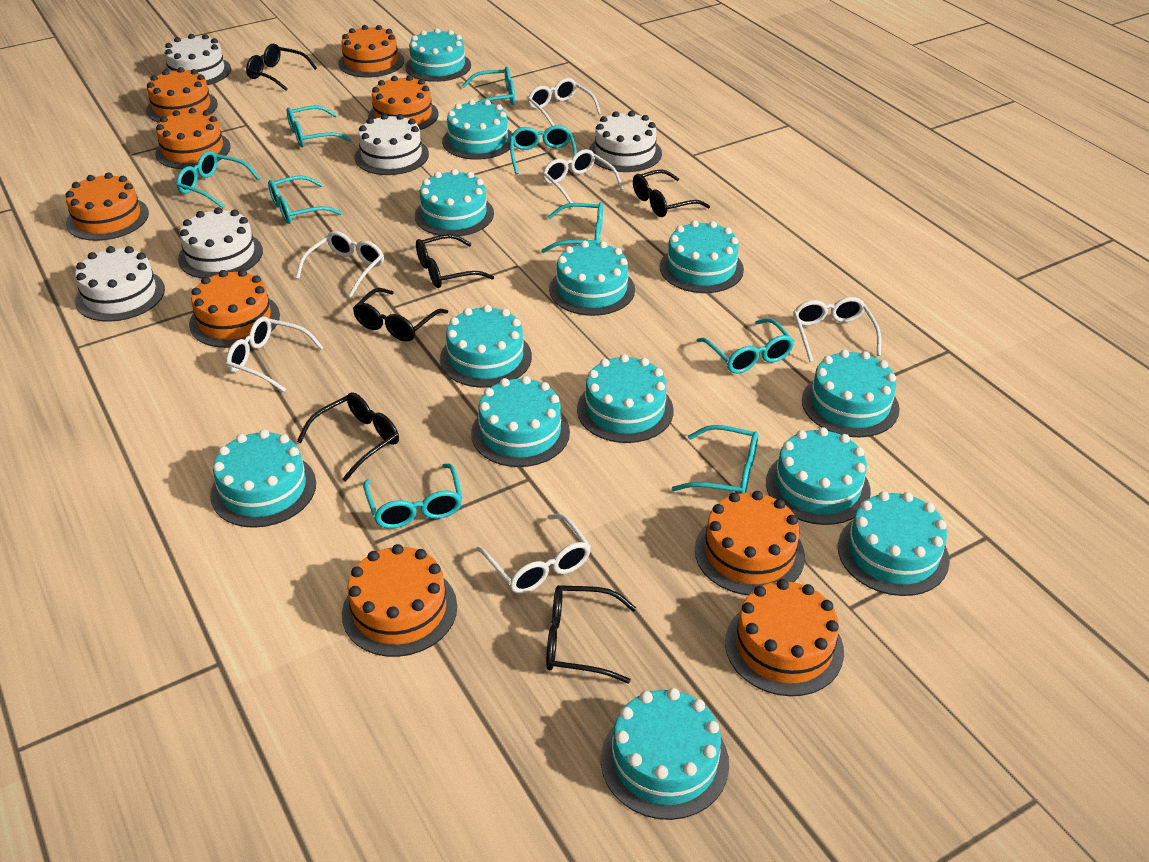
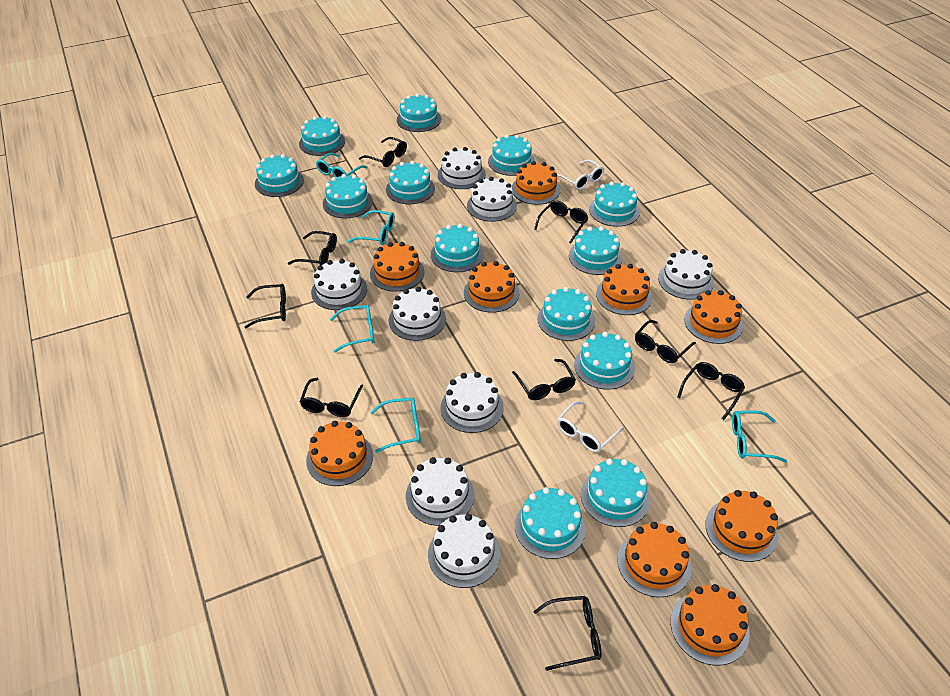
black glasses: [246,44,317,91] [297,392,399,482] [353,288,448,342] [416,234,494,288] [546,585,636,683] [633,169,710,217] = 6 -> [245,284,286,329] [288,231,337,266] [300,378,363,417] [359,137,407,167] [512,359,576,400] [533,596,601,671] [534,201,588,244] [635,320,696,363] [677,362,745,420] = 9
turquoise glasses: [176,151,260,208] [268,175,342,224] [287,105,352,147] [363,464,463,529] [462,67,515,105] [510,125,577,175] [541,202,603,253] [672,425,758,494] [697,318,794,374] = 9 -> [316,153,368,178] [330,305,375,352] [348,210,395,245] [370,398,421,453] [732,411,787,463] = 5
white cake: [75,246,165,322] [164,34,231,85] [178,207,263,279] [355,114,429,175] [589,111,662,172] = 5 -> [311,259,367,310] [389,287,446,341] [406,457,474,526] [428,514,501,588] [438,147,486,189] [440,372,504,433] [467,177,517,222] [658,249,714,300] = 8
white glasses: [226,317,324,392] [296,231,384,297] [476,514,591,594] [528,78,601,126] [542,149,623,208] [793,297,881,362] = 6 -> [557,159,604,190] [557,401,624,452] = 2

